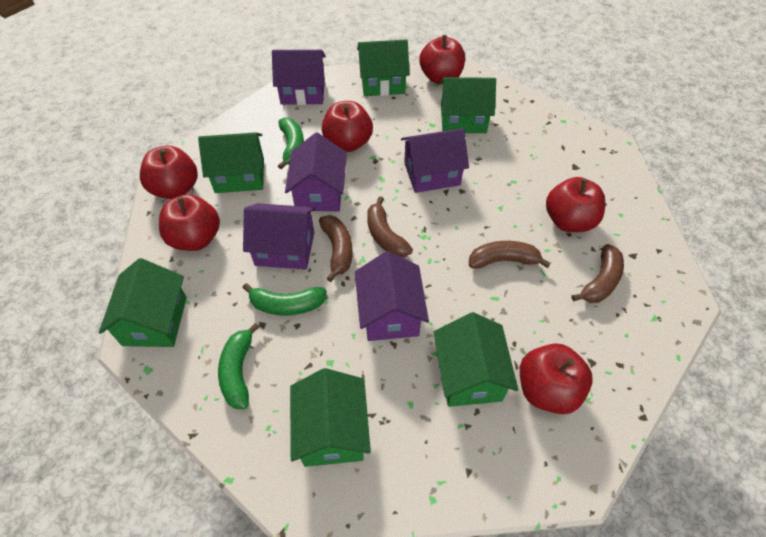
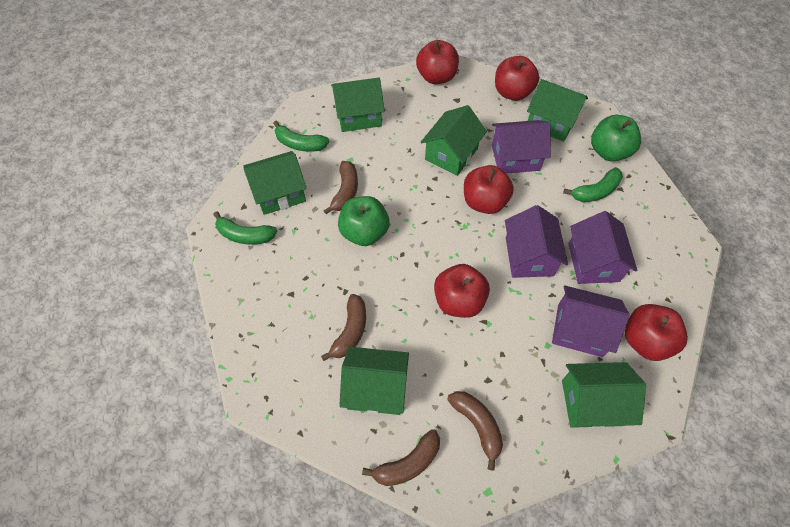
green apple: none = 0 -> [338,196,390,246] [591,115,641,161] = 2
purple house: [243,203,315,269] [272,50,326,105] [285,133,347,211] [355,251,429,341] [401,128,469,193] = 5 -> [492,120,551,174] [505,205,568,278] [552,285,629,357] [568,211,637,284] = 4
red apple: [140,146,198,199] [159,194,220,251] [322,101,373,152] [420,35,465,84] [520,343,593,414] [546,177,606,232] = 6 -> [416,40,459,84] [434,264,490,318] [464,165,514,214] [495,56,539,101] [625,304,688,361] = 5

